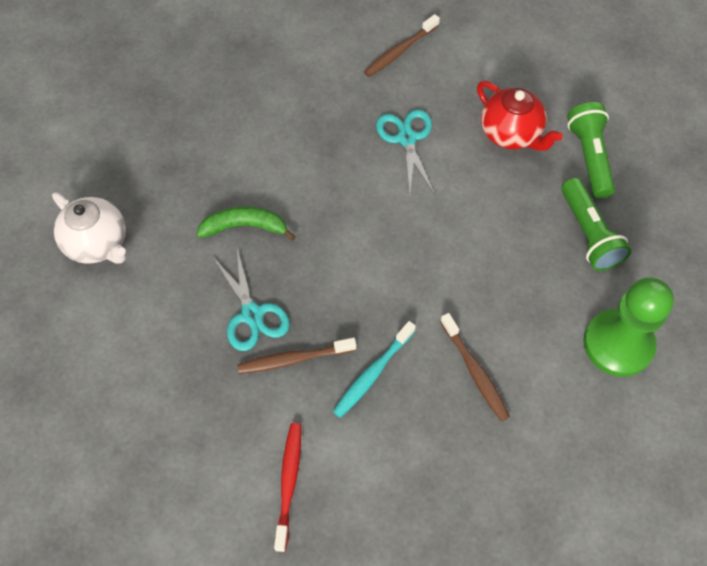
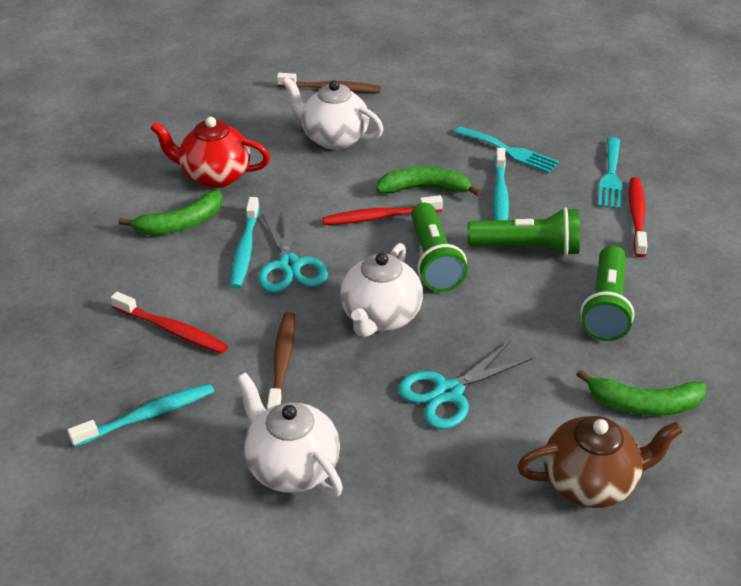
brown teapot: none = 0 -> [517,416,683,508] = 1
brown toothbrush: [237,338,356,374] [364,14,440,77] [440,313,510,421] = 3 -> [267,312,295,409] [277,73,381,93] = 2
green banana: [196,207,296,241] = 1 -> [119,190,223,235] [376,167,481,196] [576,369,706,416] = 3
green flashlight: [561,178,631,271] [567,102,615,198] = 2 -> [411,202,468,292] [468,207,580,256] [580,245,634,341] = 3
green pawn: [583,277,674,377] = 1 -> none = 0
red toothbrush: [274,423,301,552] = 1 -> [111,292,228,354] [322,195,443,225] [629,177,647,257] = 3
turquoise fork: none = 0 -> [454,126,559,173] [598,137,622,209] = 2
turquoise toothbrush: [333,321,416,418] = 1 -> [67,383,214,447] [230,197,259,289] [493,148,509,220] = 3
white teapot: [52,192,127,264] = 1 -> [237,372,343,497] [282,77,384,150] [340,243,423,337] = 3

